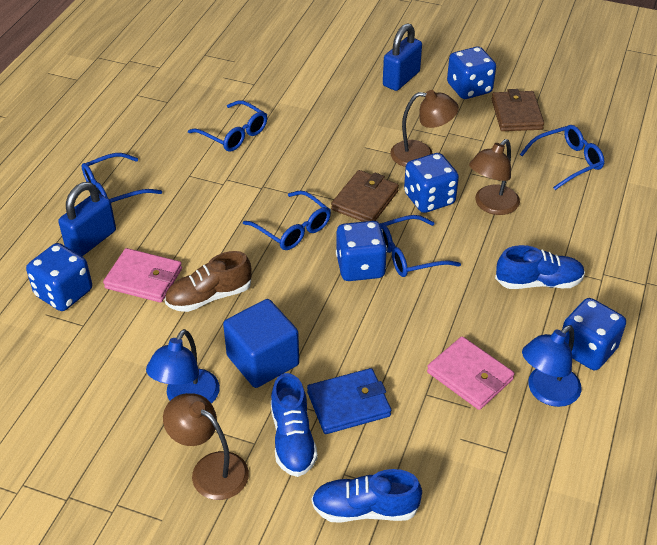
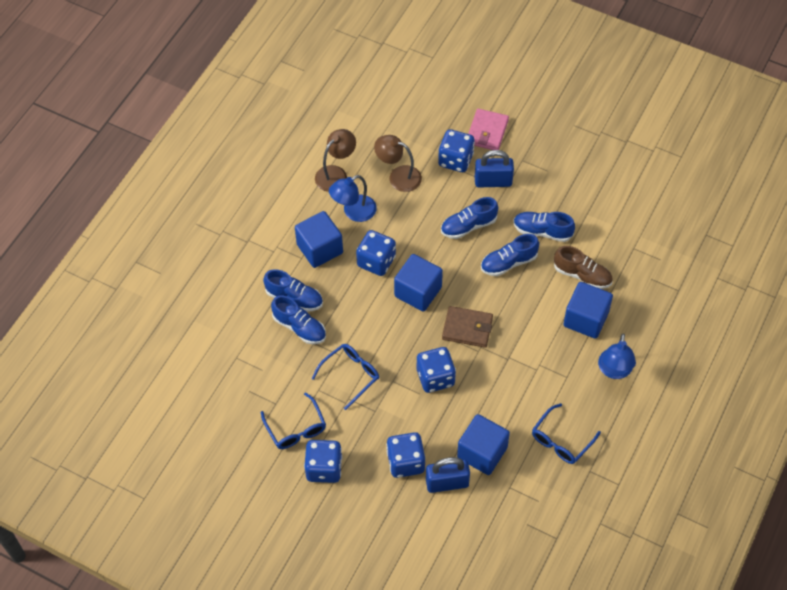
blue cube: [223,299,299,388] = 1 -> [295,211,343,268] [394,254,443,312] [457,414,510,475] [563,282,613,339] = 4
blue glasses: [82,153,162,203] [188,100,267,152] [243,190,331,250] [380,215,461,277] [520,125,604,190] = 5 -> [261,392,326,449] [312,344,379,410] [532,403,601,464] = 3
blue shoe: [271,373,318,477] [312,469,422,523] [495,245,585,289] = 3 -> [263,269,323,312] [271,296,326,344] [441,197,498,239] [481,234,539,276] [513,212,575,242] = 5
blue wallet: [307,368,391,434] = 1 -> none = 0
brown lamp: [163,393,249,500] [390,90,459,167] [469,139,520,215] = 3 -> [315,129,356,192] [374,135,422,192] = 2
brown wallet: [331,170,399,222] [492,89,544,131] = 2 -> [442,306,493,348] = 1
pink wallet: [103,248,182,303] [427,336,515,410] = 2 -> [468,109,509,150] = 1

